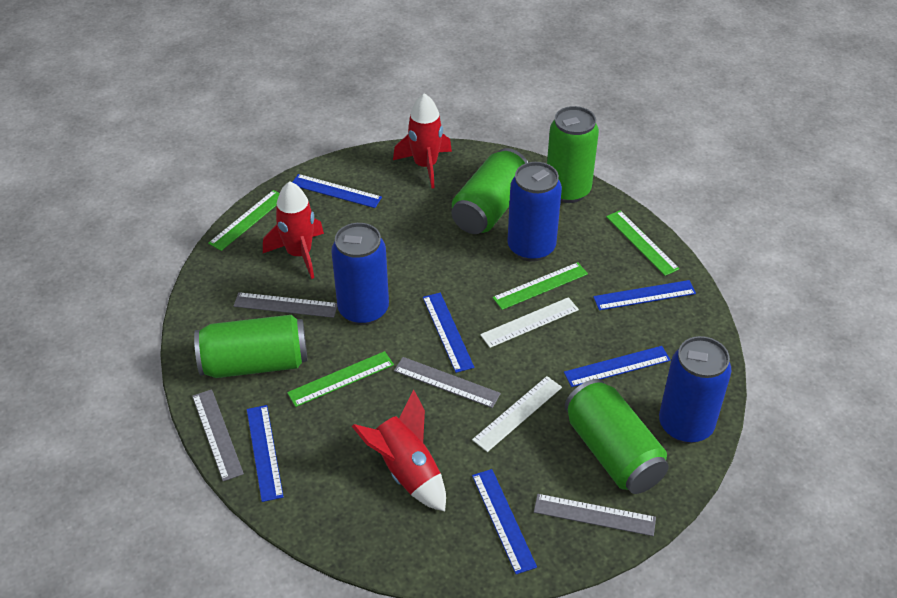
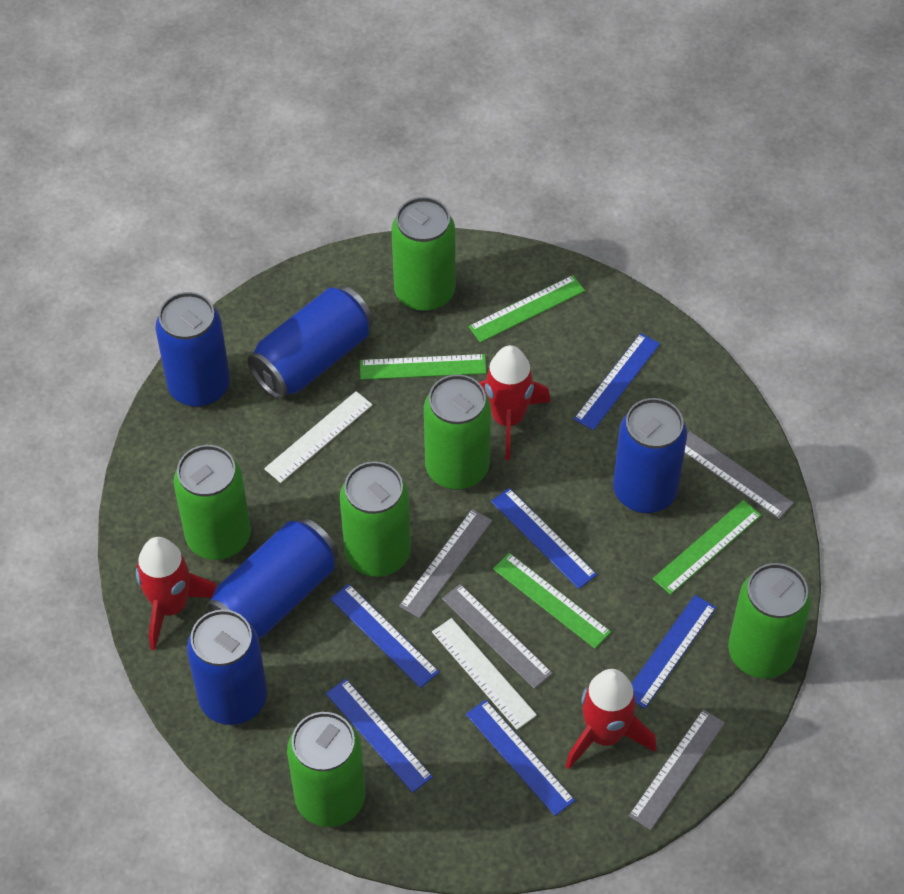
blue can: [331,223,389,325] [507,162,562,262] [659,336,732,444] = 3 -> [155,292,230,407] [187,610,267,725] [206,518,338,639] [247,286,373,399] [613,398,687,513] = 5
green can: [194,315,308,378] [452,148,528,234] [547,106,599,203] [565,379,669,494] = 4 -> [173,445,251,560] [287,712,365,827] [340,461,411,577] [391,197,455,312] [424,374,491,490] [728,563,811,678] = 6

